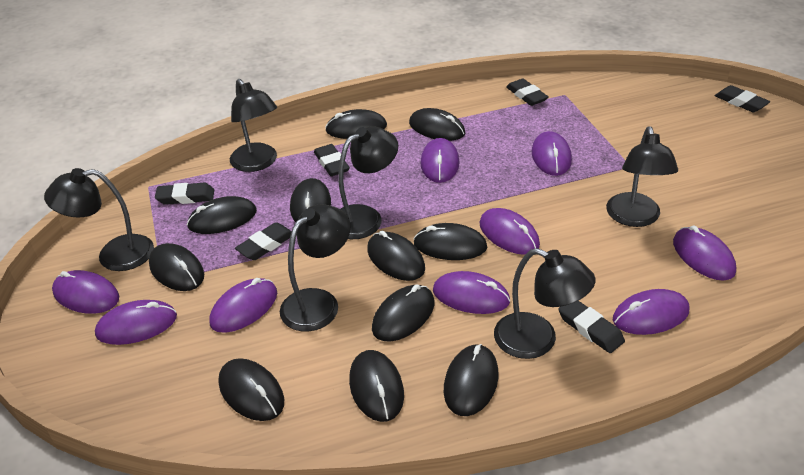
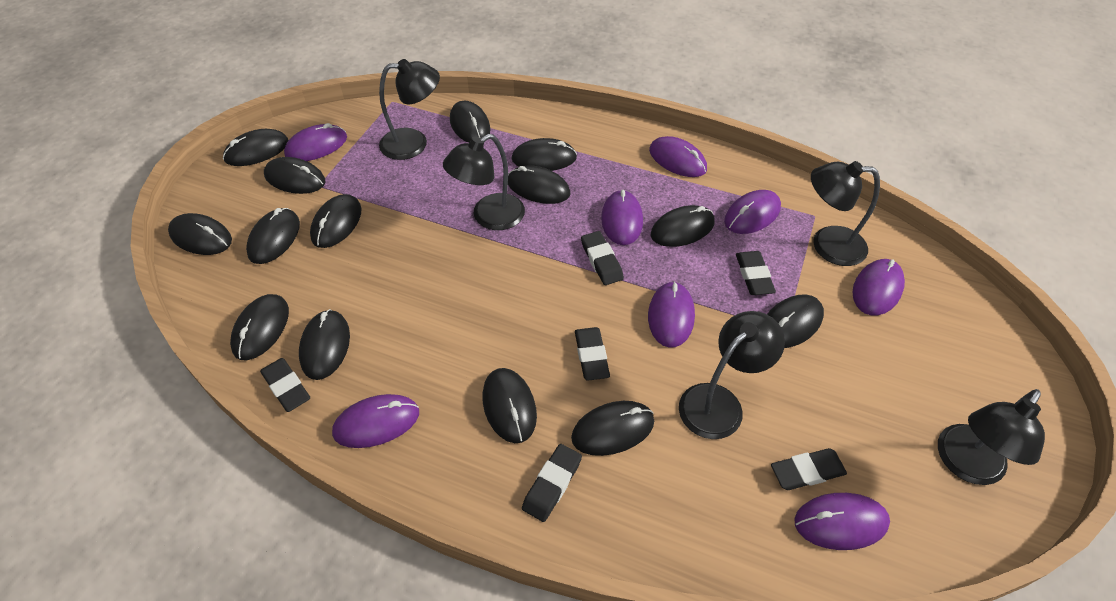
black lamp: [44,168,154,271] [230,79,277,172] [280,204,351,332] [338,126,398,239] [494,248,596,359] [606,126,678,227] = 6 -> [379,59,440,160] [443,134,525,230] [679,311,785,439] [811,161,880,266] [938,389,1045,485] = 5
black mouse: [149,243,204,291] [187,196,257,234] [219,358,284,421] [290,178,331,222] [325,109,387,139] [349,350,404,422] [367,230,425,281] [372,284,434,341] [409,108,465,141] [414,223,487,260] [444,344,499,416] = 11 -> [168,213,232,255] [223,129,288,166] [230,294,289,360] [246,208,300,264] [264,157,325,194] [299,309,350,380] [310,194,362,248] [450,101,490,143] [483,368,537,443] [508,166,571,204] [511,138,577,171] [571,401,654,456] [651,205,715,247] [767,295,824,348] = 14
purple mouse: [52,270,119,314] [95,300,177,345] [209,278,277,333] [420,138,459,183] [433,271,510,314] [479,208,540,255] [532,131,572,176] [613,289,689,335] [673,226,736,281] = 9 -> [284,123,347,161] [332,394,419,448] [601,190,643,245] [648,281,695,348] [649,136,707,177] [724,190,781,234] [794,493,890,550] [853,259,905,315] = 8

